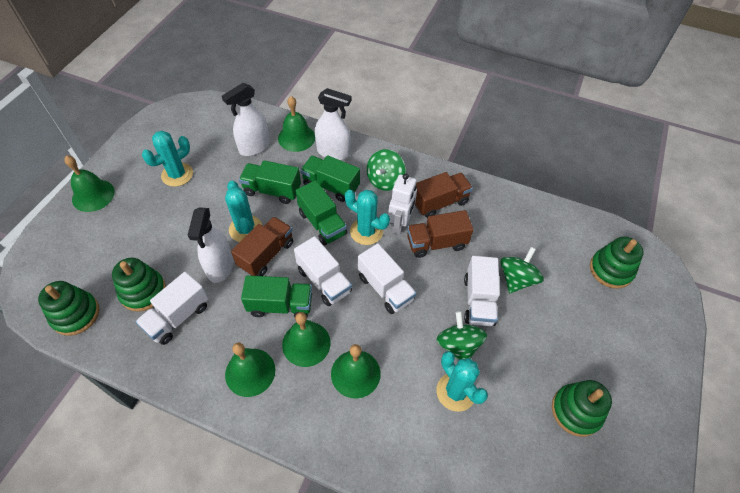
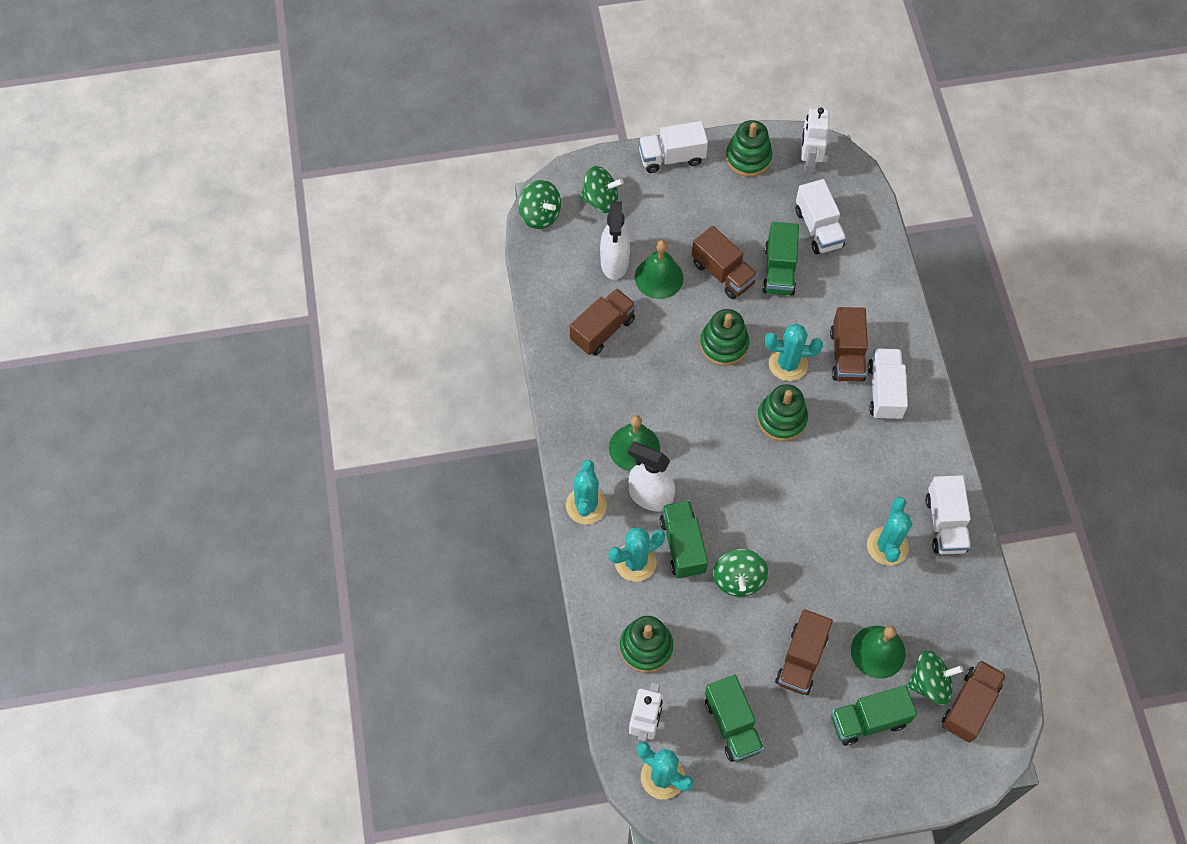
brown truck: [231,217,294,276] [407,210,473,258] [415,172,473,218] = 3 -> [570,288,636,355] [692,226,758,299] [775,609,833,695] [830,307,868,382] [942,660,1007,743] = 5
green bell: [64,156,115,212] [225,343,275,397] [278,96,315,152] [282,312,331,367] [331,344,381,398] = 5 -> [609,415,660,471] [635,240,684,299] [851,626,906,679] = 3
green spinning top: [367,149,405,191] [437,311,487,360] [500,247,544,293] = 3 -> [518,180,561,229] [580,166,624,213] [713,549,768,597] [907,650,963,705] = 4
turquoise cactus: [142,131,193,187] [225,181,262,242] [345,190,390,245] [436,351,488,412] = 4 -> [566,460,607,524] [608,527,665,582] [637,741,694,799] [765,323,823,381] [867,497,912,565] = 5
white robot: [388,173,417,235] = 1 -> [629,682,664,745] [801,108,829,172] = 2
white spray bottle: [187,207,233,283] [222,83,270,156] [315,88,351,160] = 3 -> [600,201,630,280] [628,442,675,512] = 2

